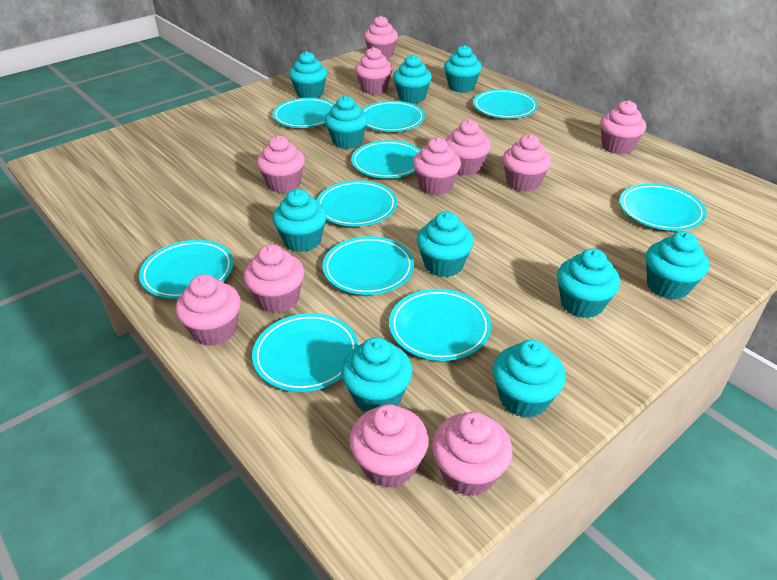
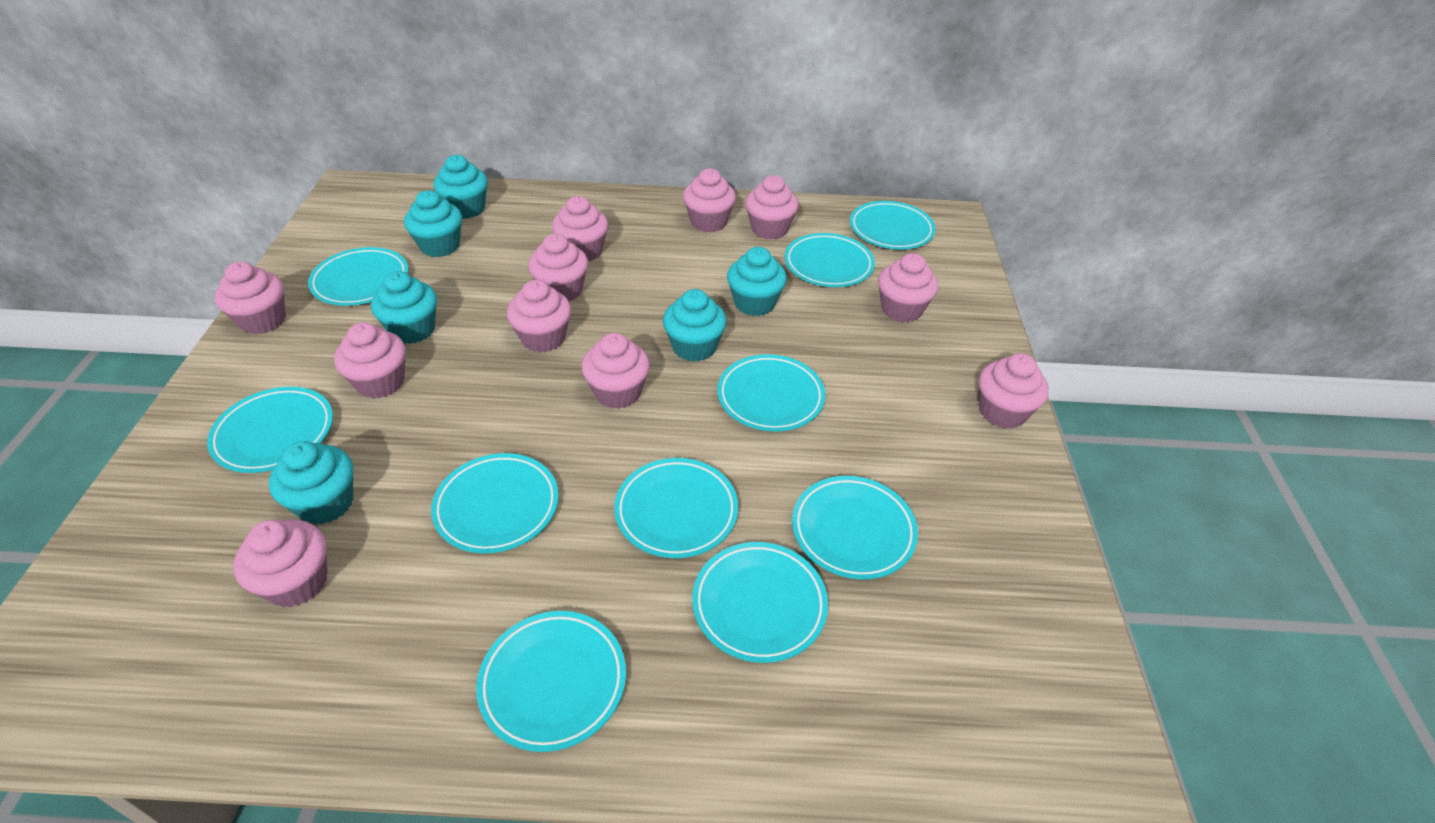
turquoise cupcake: [272,189,327,252] [289,51,327,98] [324,96,368,149] [341,337,412,412] [393,55,432,103] [417,212,474,277] [444,45,482,93] [493,340,566,418] [557,248,620,318] [646,231,709,300] = 10 -> [269,441,353,525] [371,271,437,344] [404,190,462,257] [433,155,488,219] [663,289,727,362] [727,247,787,316] = 6

